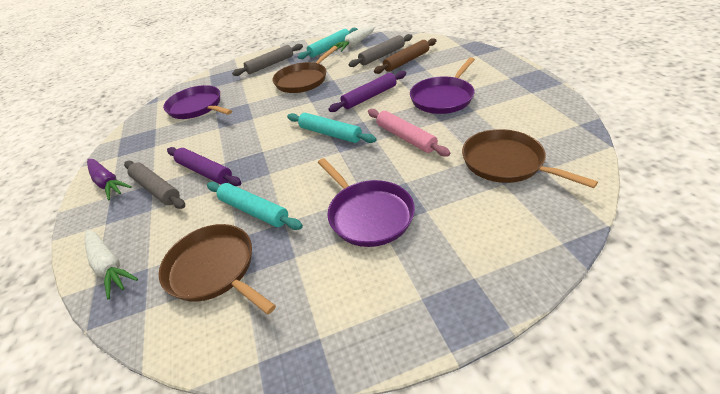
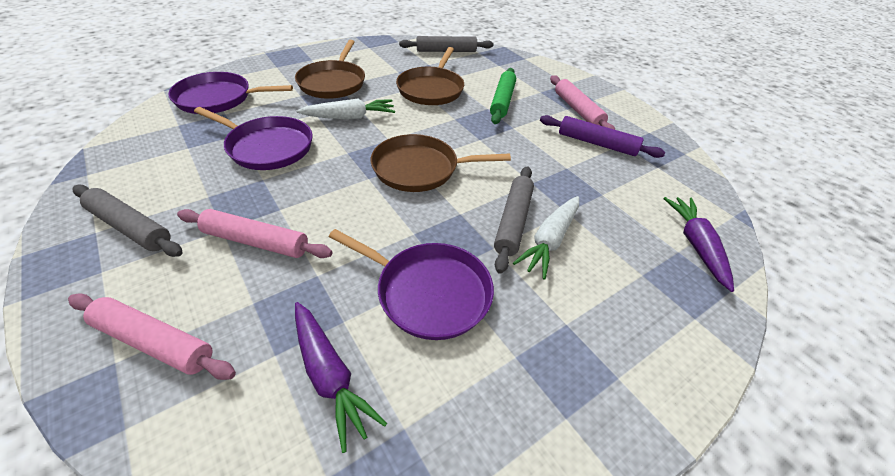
brown rolling pin: [374,38,436,74] = 1 -> none = 0
green rolling pin: none = 0 -> [490,68,516,124] = 1
pink rolling pin: [368,109,450,157] = 1 -> [68,293,236,380] [177,209,332,258] [550,75,615,130] = 3
purple carrot: [87,159,132,200] = 1 -> [295,302,387,453] [663,197,734,292] = 2
purple rolling pin: [167,147,241,186] [328,71,406,112] = 2 -> [540,115,665,158] = 1
turquoise rolling pin: [207,182,303,230] [287,113,376,143] [298,28,358,59] = 3 -> none = 0

